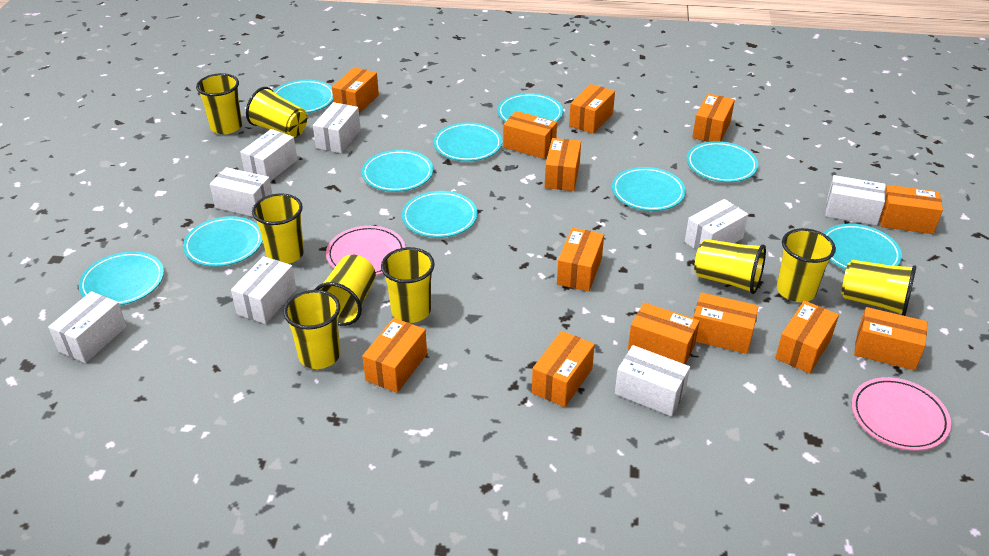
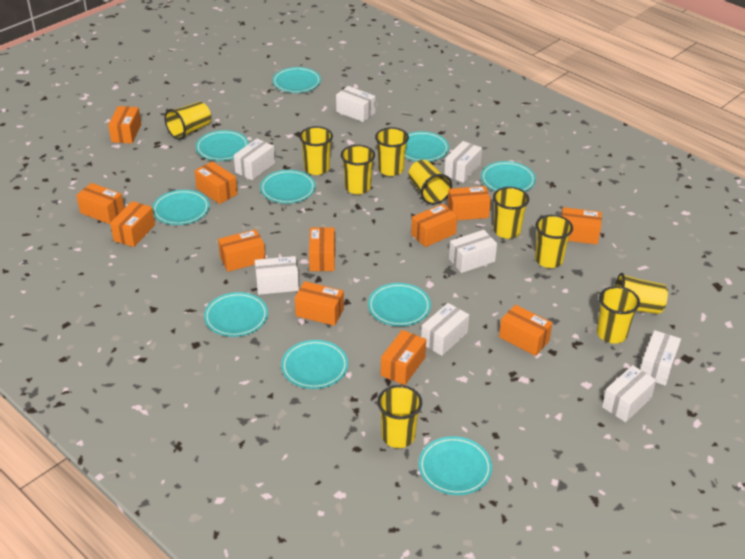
orange box: [332,67,379,113] [362,318,427,393] [503,111,557,159] [532,331,595,407] [545,138,581,191] [557,228,604,291] [569,84,615,134] [628,302,700,364] [692,94,735,142] [694,293,759,354] [775,301,839,374] [854,307,927,370] [880,185,943,234] = 13 -> [76,183,124,224] [108,106,141,144] [110,201,155,247] [194,161,237,204] [218,229,265,272] [295,281,344,326] [309,227,335,271] [381,330,426,385] [411,204,457,247] [447,186,491,220] [499,305,552,356] [561,207,602,244] = 12
pink plate: [326,226,406,275] [852,377,951,451] = 2 -> none = 0
yellow cup: [196,73,242,134] [246,87,307,138] [252,193,304,264] [283,290,341,369] [314,255,376,326] [381,247,435,323] [694,239,766,294] [777,228,836,302] [841,260,916,316] = 9 -> [164,102,211,140] [299,126,333,175] [341,145,375,194] [375,127,409,176] [377,385,422,448] [409,160,452,205] [493,187,529,239] [535,215,573,268] [597,286,640,343] [615,273,668,314] = 10

